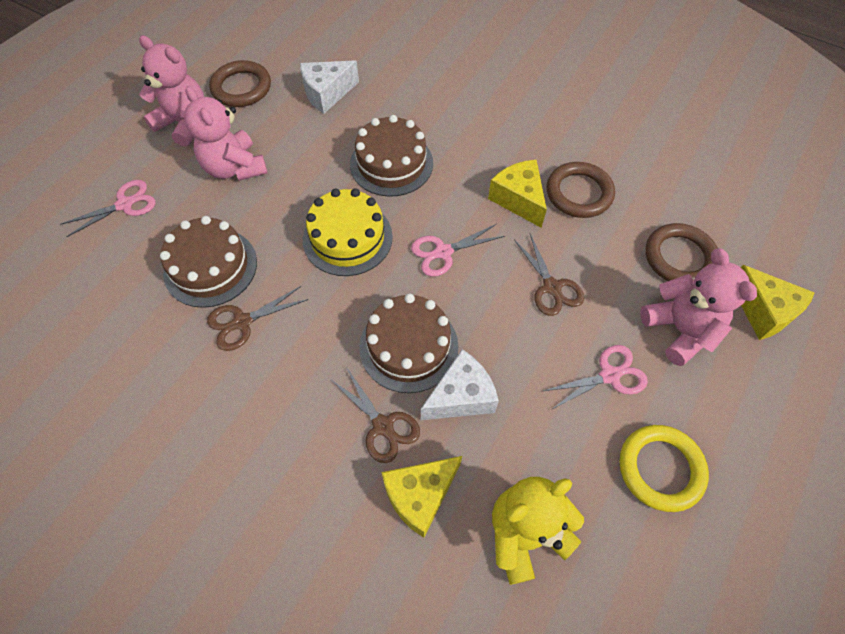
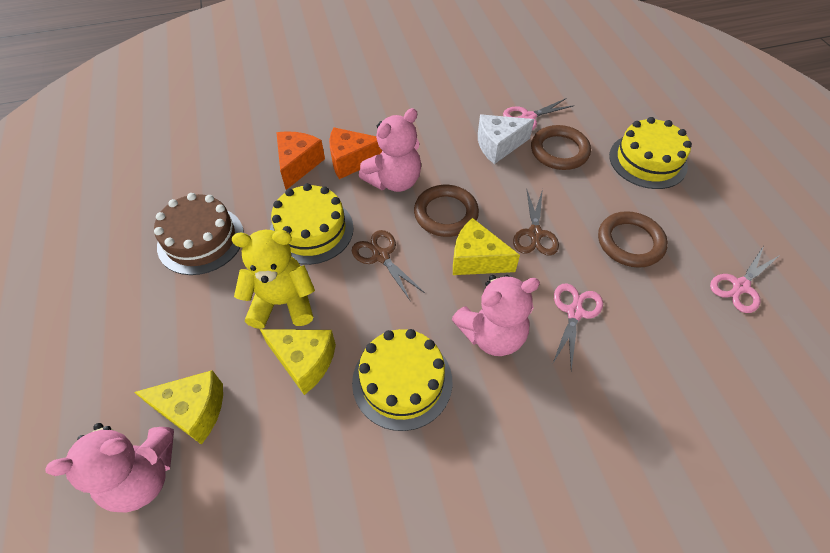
brown cake: [160,216,257,308] [350,115,433,197] [359,293,458,393] = 3 -> [154,193,244,275] = 1
brown scissors: [207,286,309,351] [330,367,420,463] [514,234,584,316] = 3 -> [352,230,425,302] [513,189,559,256] = 2
orange cheese: none = 0 -> [276,131,325,190] [329,127,382,179] = 2
white cheese: [300,61,359,114] [421,349,499,420] = 2 -> [478,114,534,164] = 1
yellow cake: [303,188,393,276] = 1 -> [270,183,354,265] [352,329,452,431] [609,117,692,189] = 3
yellow ring: [619,425,709,512] = 1 -> none = 0

